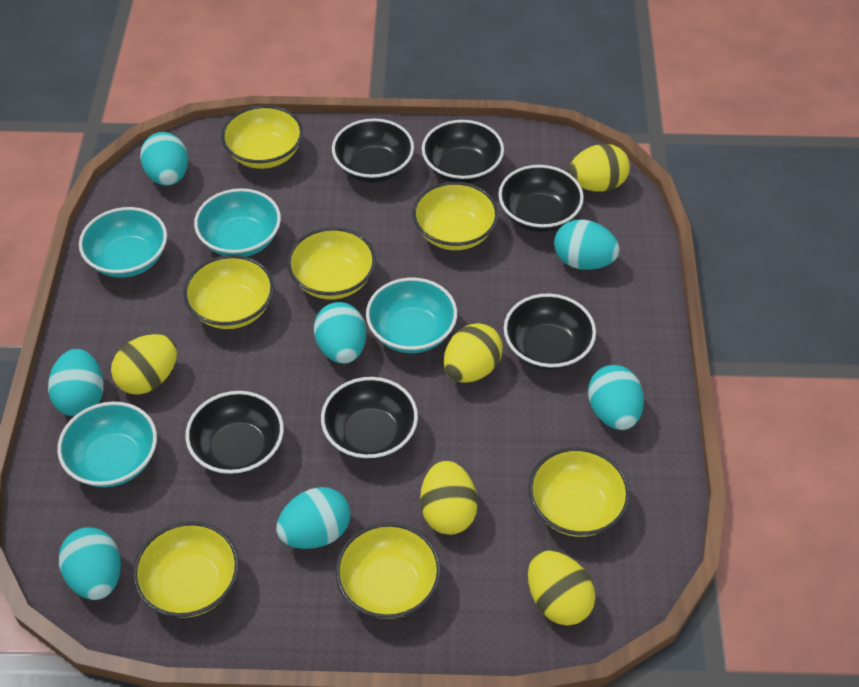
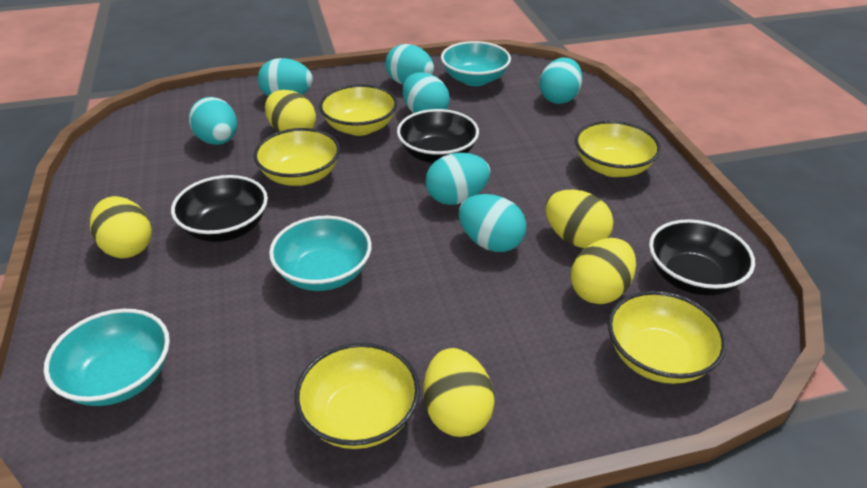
black bowl: [185,391,284,476] [321,377,418,461] [332,118,414,183] [422,120,504,184] [498,165,584,232] [504,294,596,371] = 6 -> [171,175,268,242] [397,109,479,163] [649,219,755,296] = 3
turquoise bowl: [57,402,157,487] [79,207,167,278] [194,188,281,257] [366,278,457,353] = 4 -> [44,309,170,406] [269,216,372,291] [441,41,511,86] = 3
yellow bowl: [133,521,239,618] [183,255,274,329] [221,105,303,169] [287,227,376,299] [335,523,441,619] [412,182,498,250] [529,447,630,537] = 7 -> [254,128,340,186] [294,343,420,449] [319,84,397,136] [575,121,661,177] [608,291,726,384] = 5

